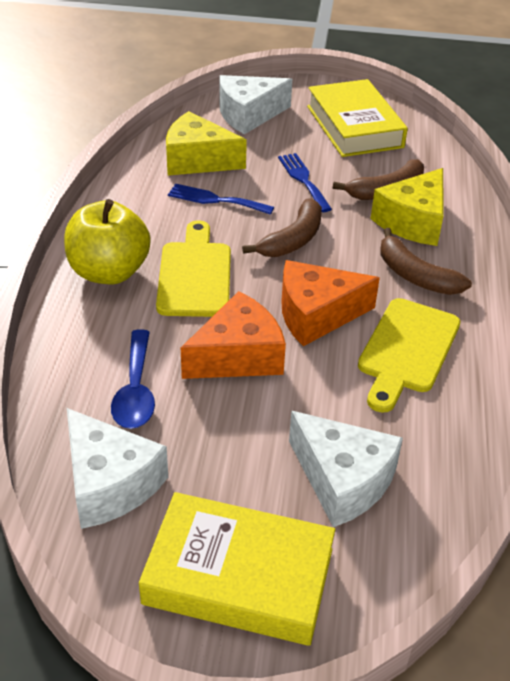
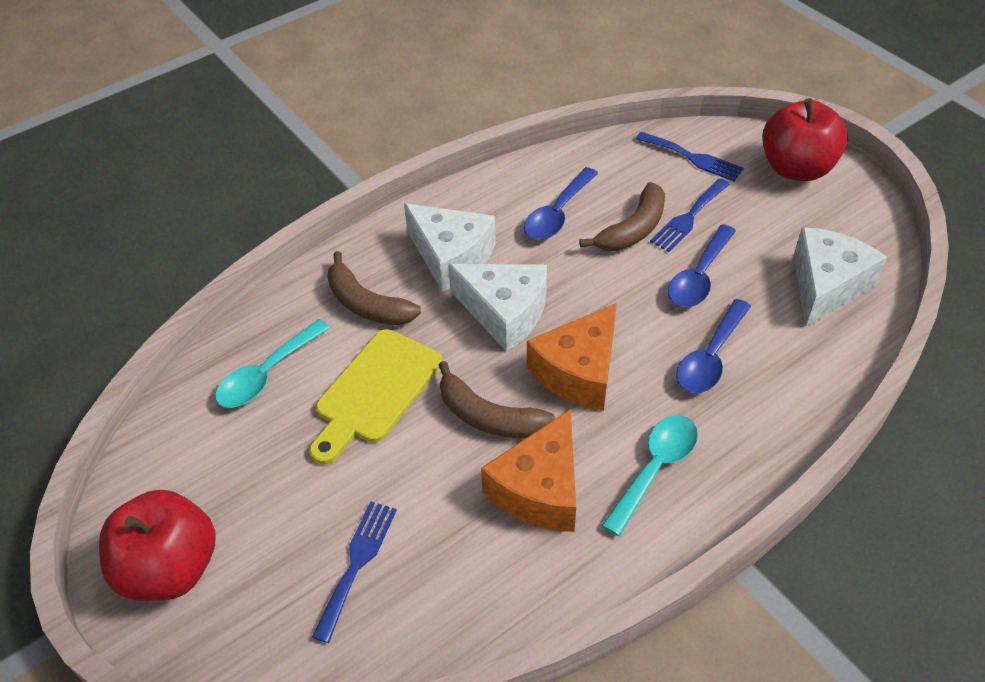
blue fork: [168,183,274,215] [278,153,332,212] = 2 -> [312,501,397,643] [636,132,744,182] [650,178,730,252] = 3
blue spoon: [111,329,155,429] = 1 -> [524,167,598,240] [668,224,736,307] [676,299,751,393] = 3
red apple: none = 0 -> [99,490,216,601] [762,98,848,181] = 2
turquoise spoon: none = 0 -> [215,319,330,408] [601,415,698,536] = 2
yellow apple: [64,199,151,284] = 1 -> none = 0
yellow book: [139,492,335,646] [307,79,408,157] = 2 -> none = 0
yellow cheese: [166,111,247,176] [371,168,444,246] = 2 -> none = 0
yellow cutting board: [156,220,231,317] [358,298,460,413] = 2 -> [309,329,442,464] = 1

